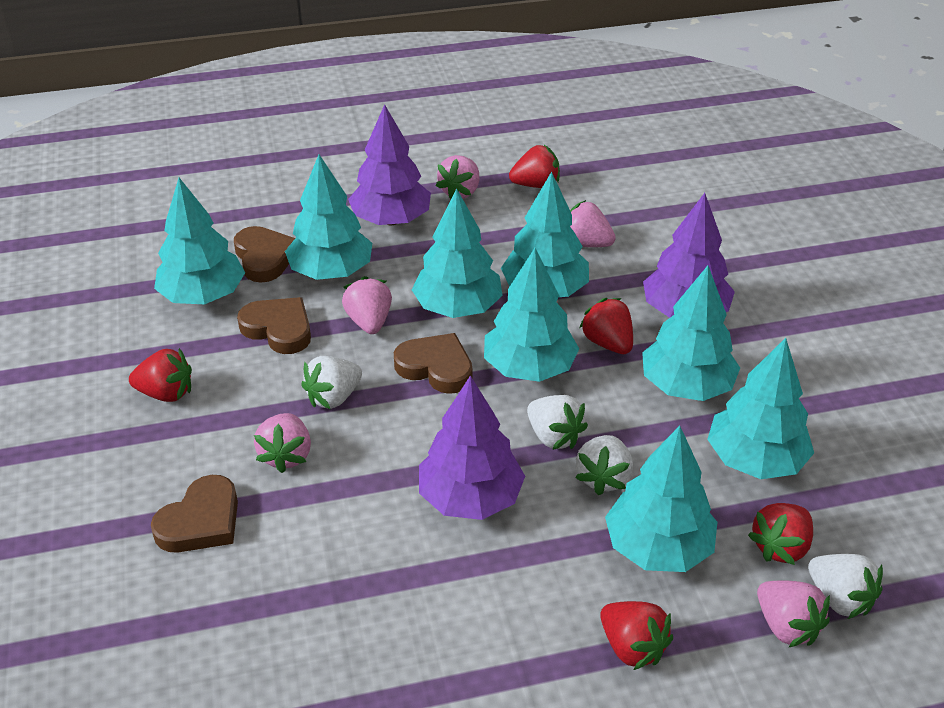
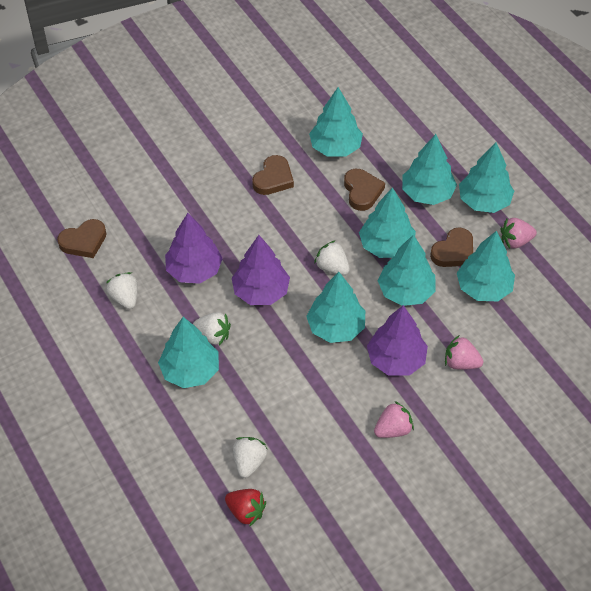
pink strawberry: [254,413,311,473] [342,276,392,334] [436,155,479,199] [570,200,616,247] [757,580,830,648] = 5 -> [374,401,414,438] [445,336,483,369] [501,218,537,249] = 3
red strawberry: [129,348,192,402] [509,145,560,188] [579,298,633,354] [600,601,673,670] [748,503,813,565] = 5 -> [225,489,266,527] = 1

